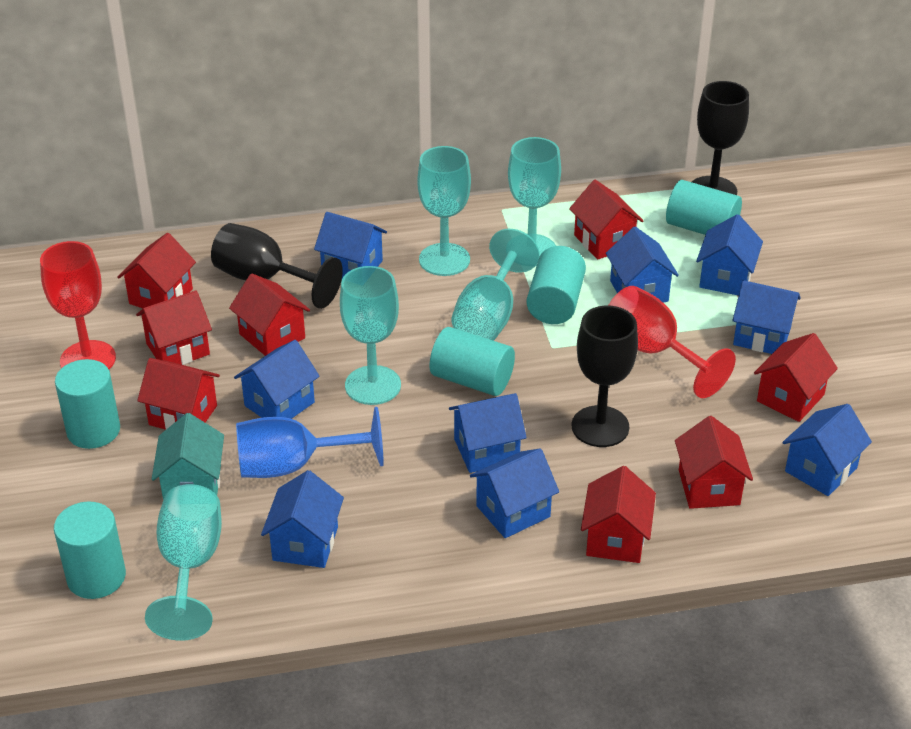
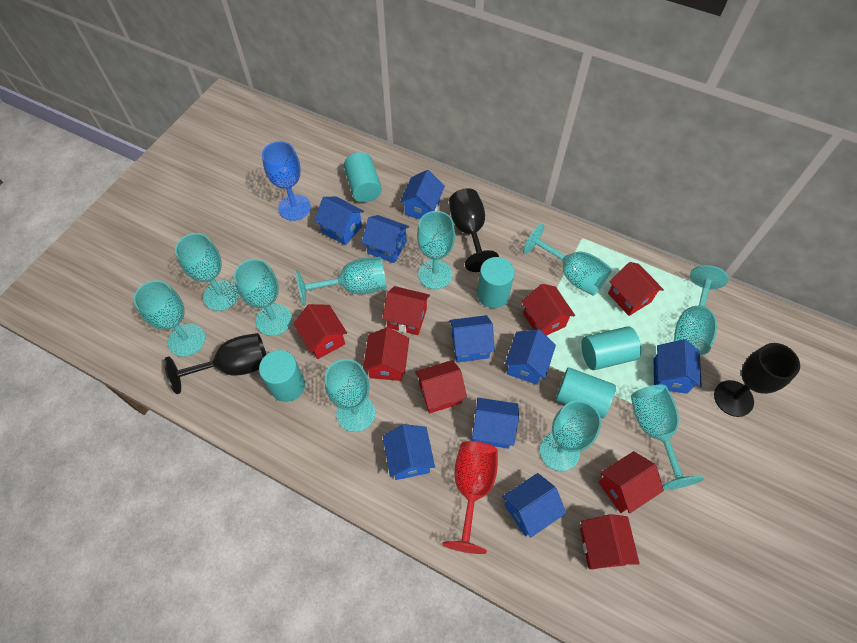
red goblet: [40,241,116,369] [608,286,736,398] = 2 -> [443,441,498,554] = 1
turquoise goblet: [145,484,222,641] [340,266,401,405] [417,146,471,276] [452,229,540,341] [508,137,561,266] = 5 -> [133,280,205,357] [175,233,239,311] [234,259,292,336] [296,257,387,306] [325,359,375,432] [417,211,455,289] [523,224,612,296] [540,400,602,471] [631,385,704,490] [674,265,729,355] = 10
turquoise house: [152,413,224,499] = 1 -> none = 0

